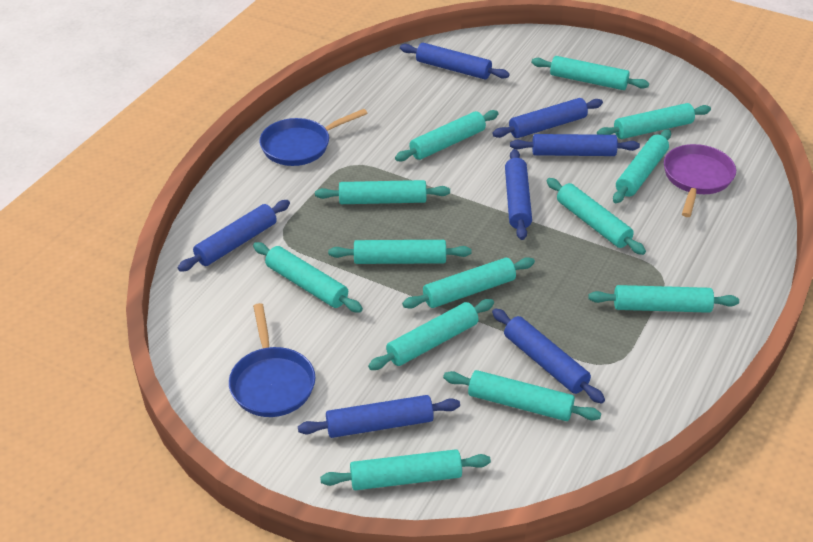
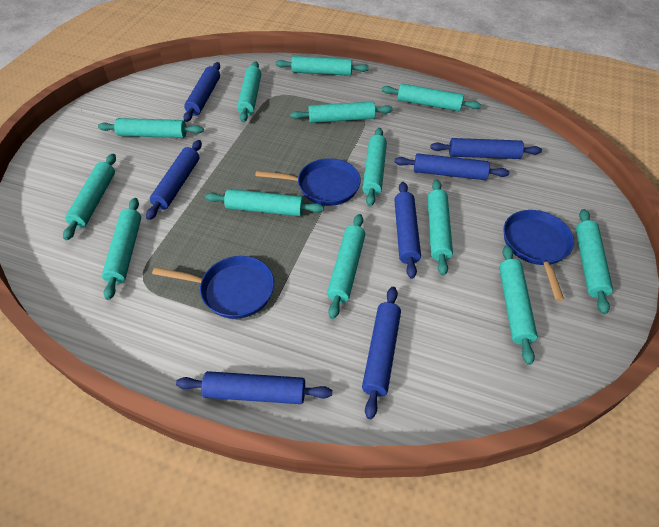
blue pan: [229,303,315,417] [260,109,367,166] = 2 -> [152,256,274,319] [255,158,361,206] [504,210,574,301] = 3
purple pan: [664,144,736,217] = 1 -> none = 0

